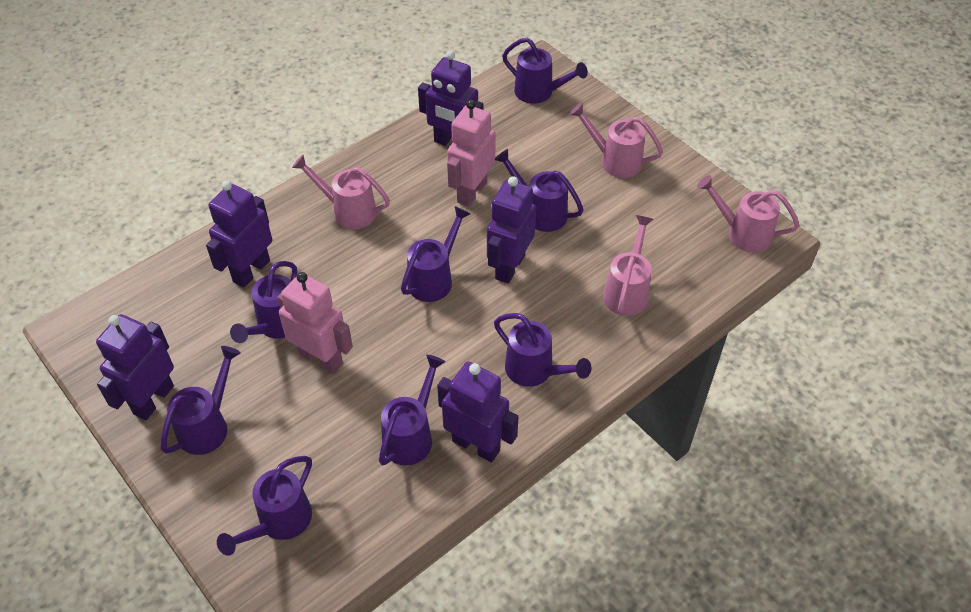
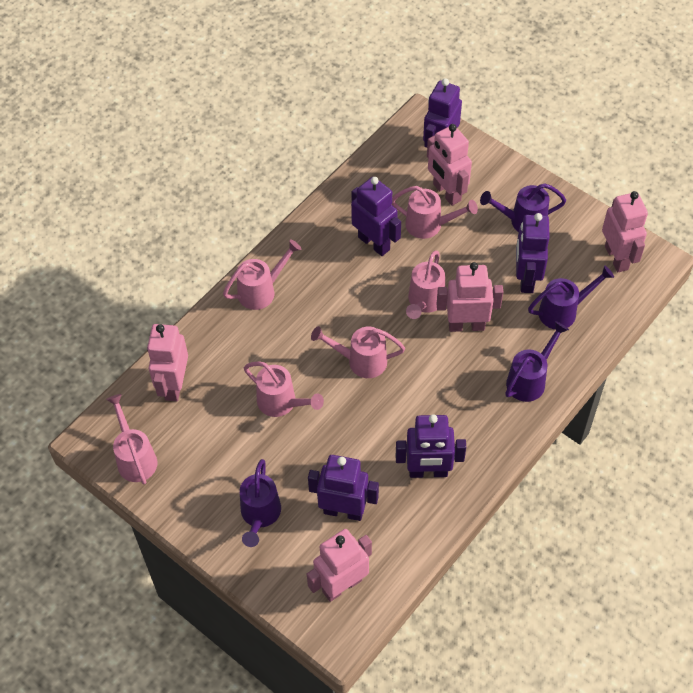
pink robot: [277,272,353,374] [447,100,496,207] = 2 -> [147,324,188,401] [307,529,372,602] [427,124,472,206] [437,262,503,332] [602,191,648,272] = 5
pink watering can: [292,155,390,229] [570,103,663,178] [603,215,653,316] [697,175,799,253] = 4 -> [106,394,157,484] [223,239,301,310] [244,361,324,417] [311,326,405,378] [392,186,478,239] [406,251,445,319] = 6
purple watering can: [160,346,241,455] [217,456,312,556] [230,261,297,343] [379,355,446,465] [401,206,471,302] [494,149,583,232] [494,313,591,387] [502,38,588,104] = 8 -> [240,459,281,547] [480,183,566,232] [505,321,569,402] [528,265,614,329] = 4

